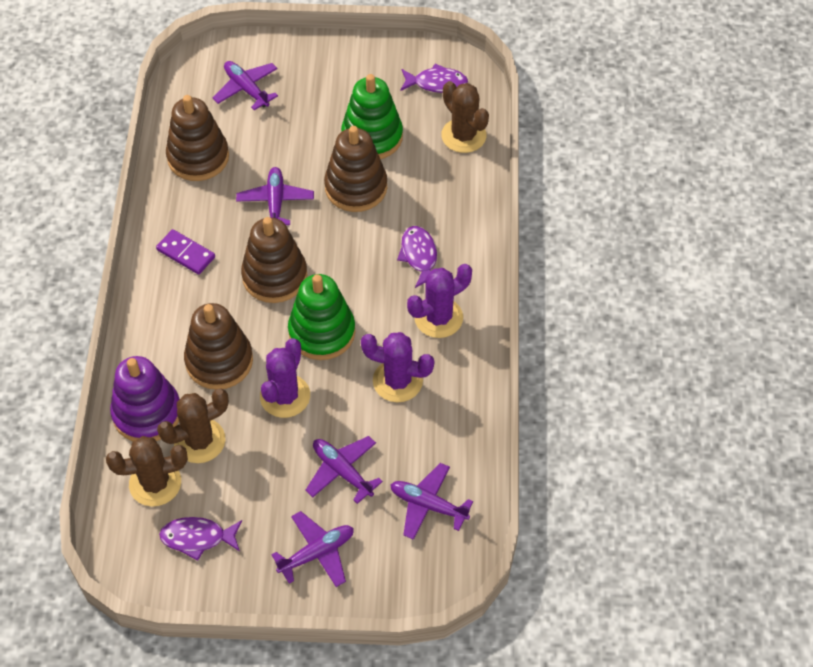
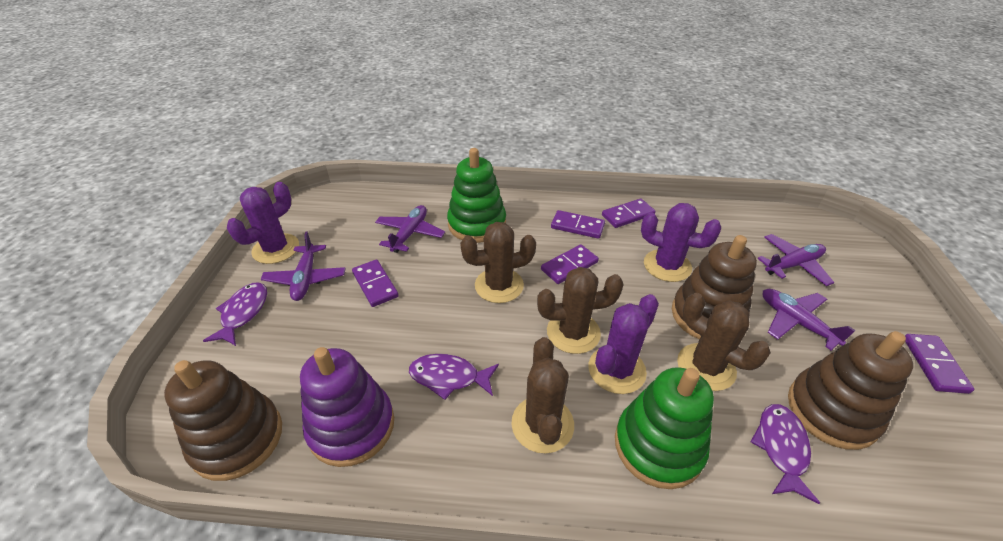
brown cactus: [106,436,188,507] [157,389,229,463] [441,81,489,153] = 3 -> [460,222,536,303] [511,337,574,454] [537,267,624,354] [677,293,771,391] = 4
brown stacking toy: [166,95,229,181] [184,303,253,390] [241,217,307,303] [324,126,387,212] = 4 -> [164,360,282,481] [672,235,757,340] [788,331,913,450] = 3
purple domino: [156,229,215,275] = 1 -> [352,259,399,307] [541,244,599,284] [551,210,605,239] [602,199,655,228] [905,334,974,394] = 5
purple plane: [213,61,278,110] [236,167,314,225] [271,511,354,587] [305,436,383,504] [390,463,473,540] = 5 -> [261,231,346,301] [375,205,445,253] [757,234,835,286] [763,289,856,350] = 4

